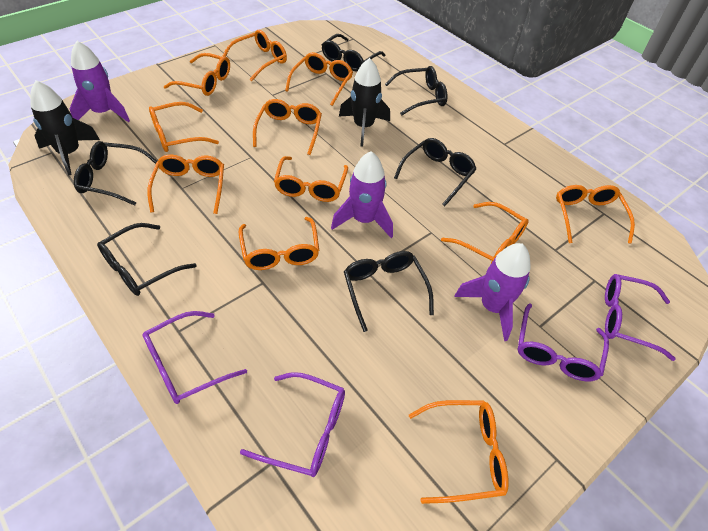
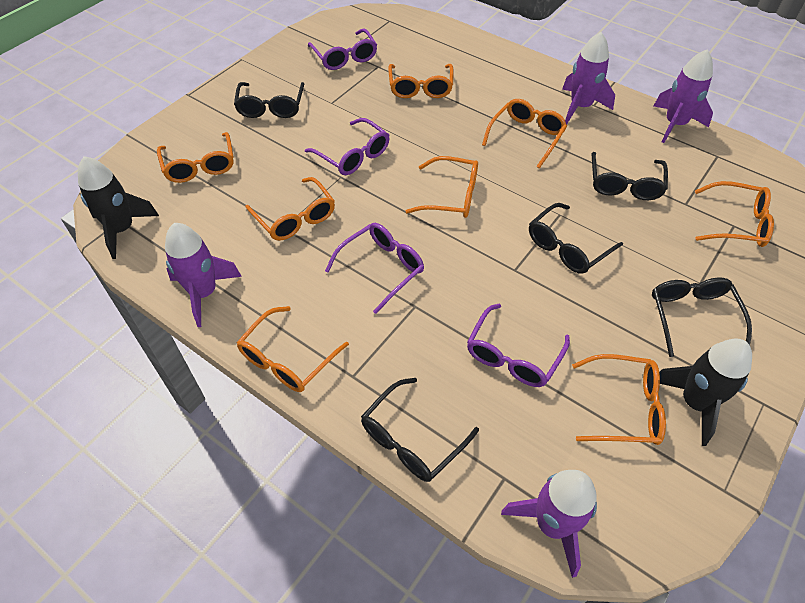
black glasses: [74,141,157,206] [97,223,196,296] [322,34,385,71] [344,251,434,332] [385,66,448,115] [394,138,476,206] = 6 -> [234,82,304,118] [361,378,479,482] [529,203,623,274] [592,152,668,200] [652,278,752,357] = 5
orange glasses: [147,154,224,214] [149,102,219,152] [164,53,230,96] [222,30,287,81] [239,217,319,270] [253,99,322,155] [274,156,348,202] [285,52,353,106] [409,400,509,504] [441,202,529,263] [556,185,635,244] = 11 -> [157,132,234,183] [237,306,349,392] [246,177,335,241] [388,64,453,98] [406,156,478,218] [482,99,567,169] [572,354,666,445] [695,181,774,247] = 8
purple rocket: [69,41,130,122] [331,151,393,238] [454,243,531,341] = 3 -> [165,223,242,327] [501,470,597,578] [562,32,615,124] [654,49,713,143] = 4

